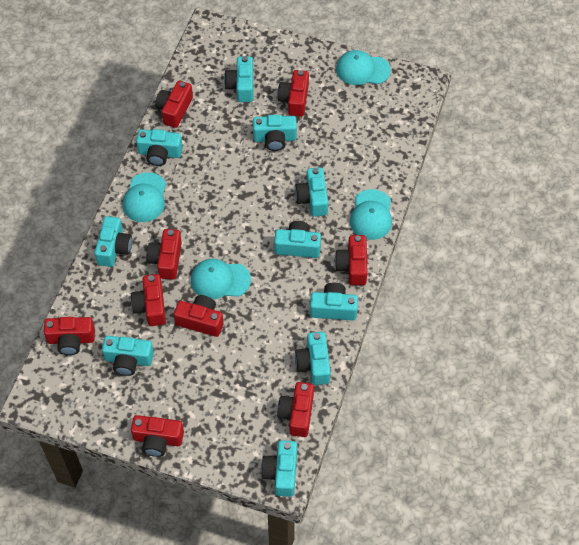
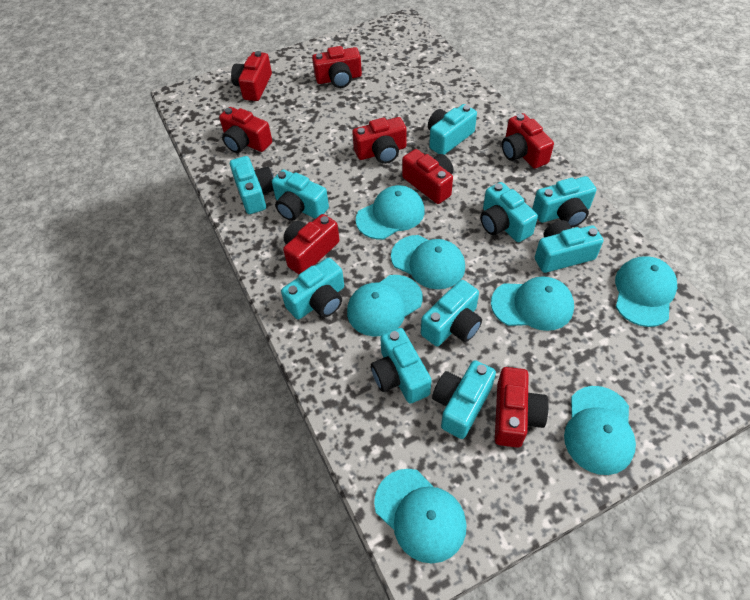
red camera: [44,317,95,355] [131,274,166,326] [131,415,184,457] [147,229,182,280] [155,81,193,128] [174,295,224,337] [277,70,309,117] [277,382,314,437] [335,235,368,285] = 9 -> [219,107,272,153] [231,51,272,101] [283,214,340,274] [312,46,362,88] [352,117,407,164] [402,149,454,204] [495,367,549,448] [502,113,554,169] = 8
turquoise cap: [123,172,166,222] [191,259,251,299] [336,50,391,85] [350,189,392,240] = 4 -> [347,275,423,336] [356,185,425,239] [374,469,467,564] [391,235,465,289] [491,276,574,331] [564,386,636,475] [615,256,677,327] = 7

